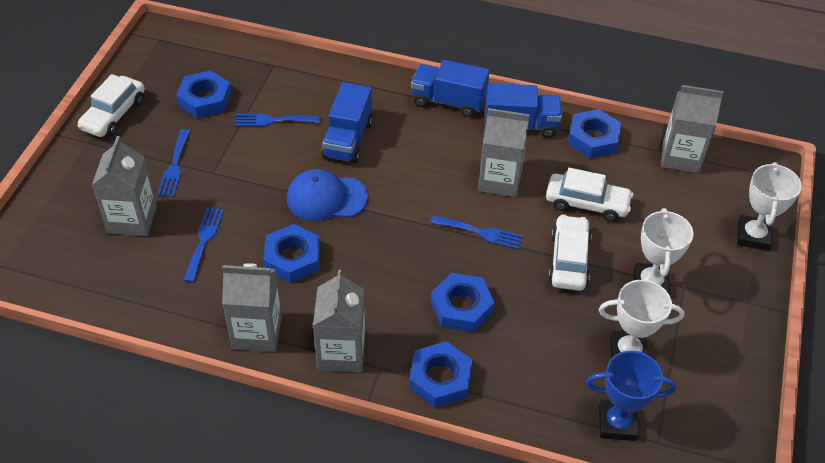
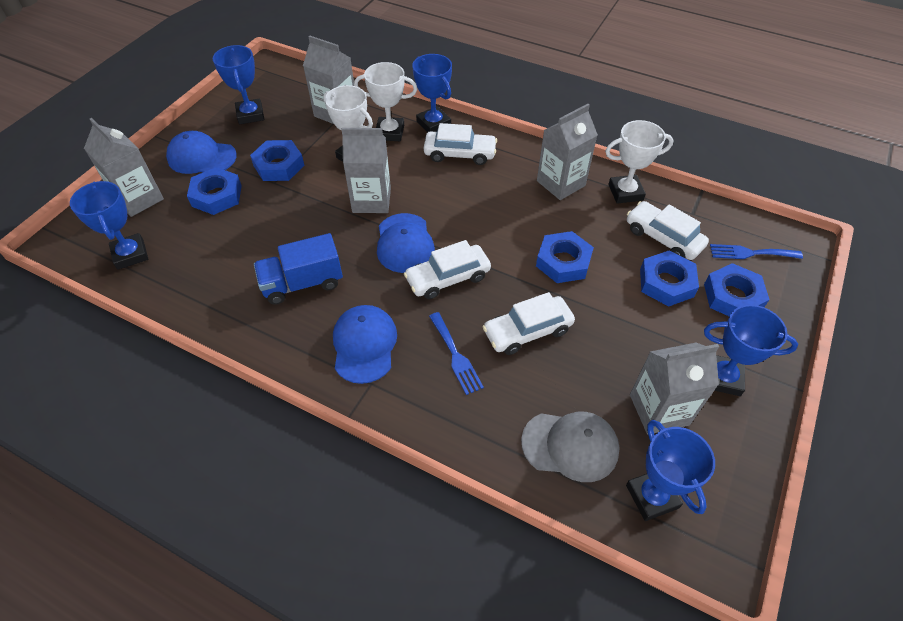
blue cap: [287,169,368,221] = 1 -> [166,131,237,174] [333,305,397,384] [377,213,435,273] = 3
blue fork: [157,129,190,197] [183,207,224,282] [234,114,320,127] [430,215,523,250] = 4 -> [429,312,484,395] [710,244,803,259] = 2
blue trophy: [586,351,676,441] = 1 -> [70,181,148,270] [213,45,264,124] [412,54,452,132] [626,420,715,521] [704,305,798,396] = 5
blue truck: [322,82,373,163] [411,60,489,117] [485,83,562,138] = 3 -> [254,233,343,305] = 1
grey cap: none = 0 -> [521,412,620,482] = 1
white car: [77,74,145,137] [546,168,633,222] [548,214,592,291] = 3 -> [404,240,491,299] [424,123,497,165] [483,292,575,355] [627,201,709,260] = 4

